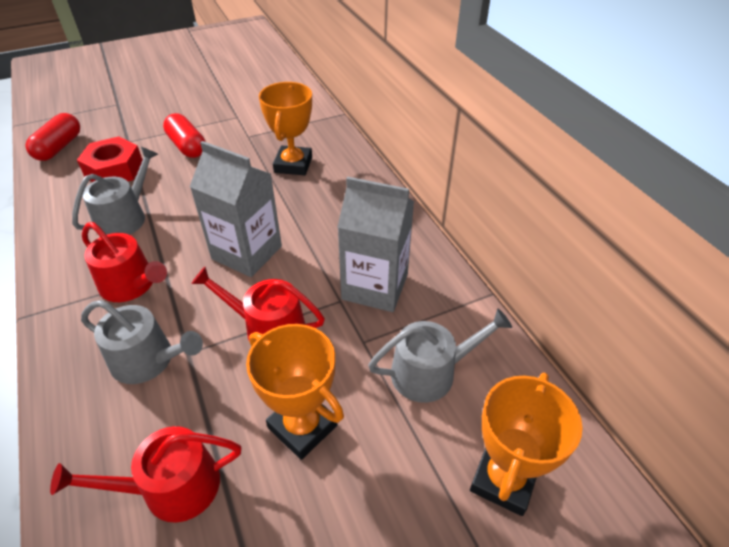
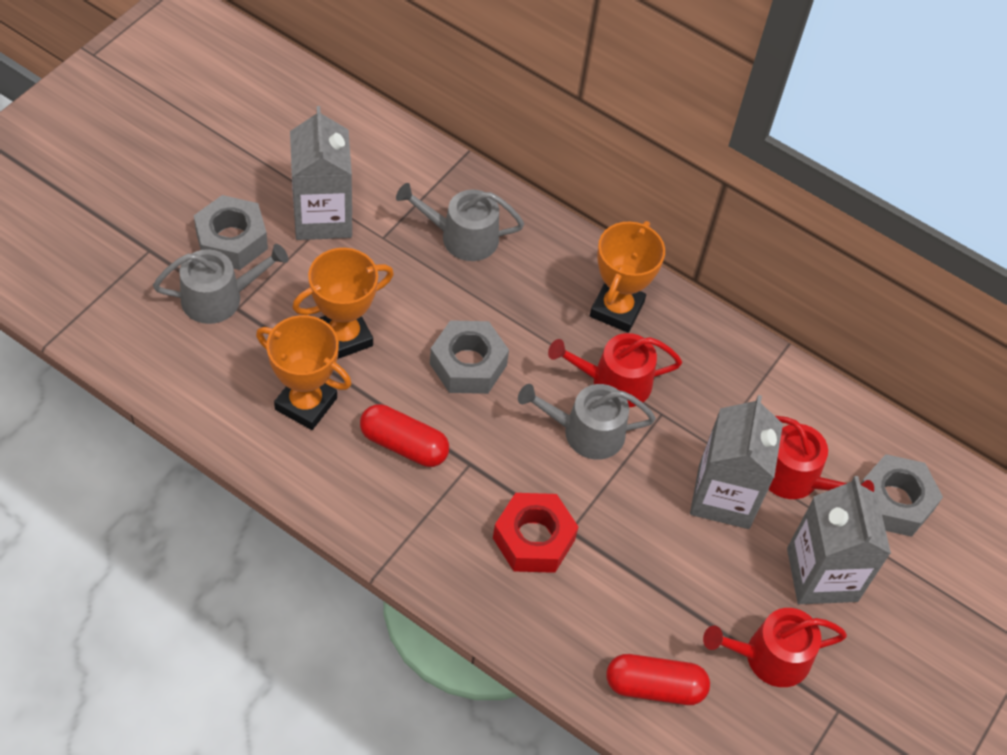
grey carton: [190,141,282,277] [338,176,414,312] = 2 -> [290,106,352,240] [690,395,783,529] [787,476,891,604] = 3
grey nut: none = 0 -> [194,195,268,270] [430,320,509,394] [861,454,943,537] = 3

